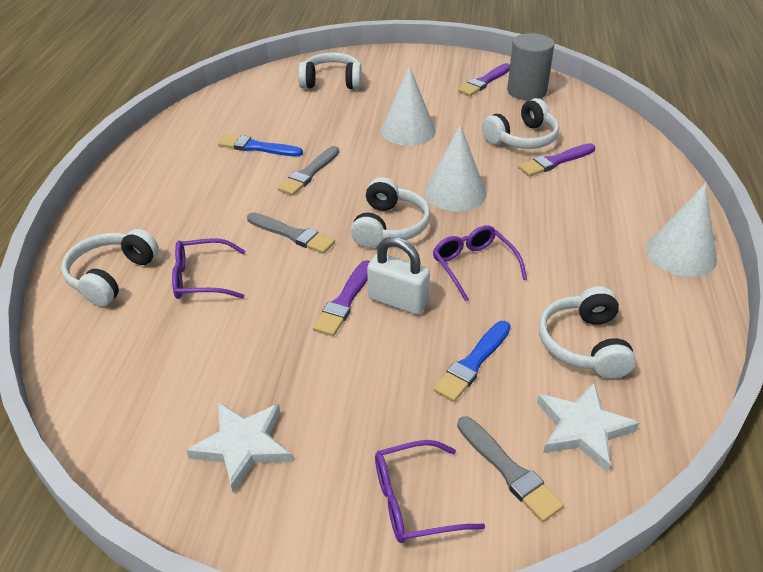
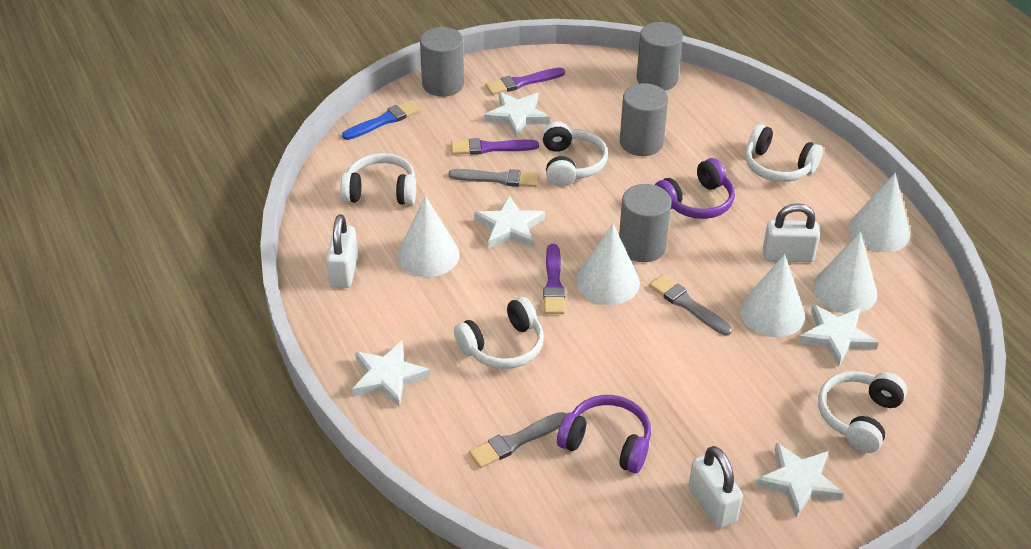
blue brush: [218,134,303,156] [433,321,511,402] = 2 -> [342,100,421,140] = 1
grey cylinder: [507,33,554,100] = 1 -> [420,27,464,97] [619,184,672,262] [620,83,668,156] [636,22,683,91] = 4
purple glasses: [172,238,245,299] [375,440,485,543] [433,225,527,302] = 3 -> none = 0
purple headphones: none = 0 -> [557,395,651,473] [655,158,735,219] = 2
white cone: [381,66,436,146] [425,125,486,212] [646,183,717,277] = 3 -> [397,196,460,277] [576,223,640,305] [740,254,805,337] [813,232,877,313] [848,173,910,252] = 5
white padlock: [367,237,430,315] = 1 -> [326,214,358,288] [689,446,743,529] [763,203,820,262] = 3
white star: [186,402,292,493] [537,383,639,473] = 2 -> [352,341,430,408] [474,196,545,248] [484,92,550,137] [755,442,844,519] [798,304,879,367] = 5

